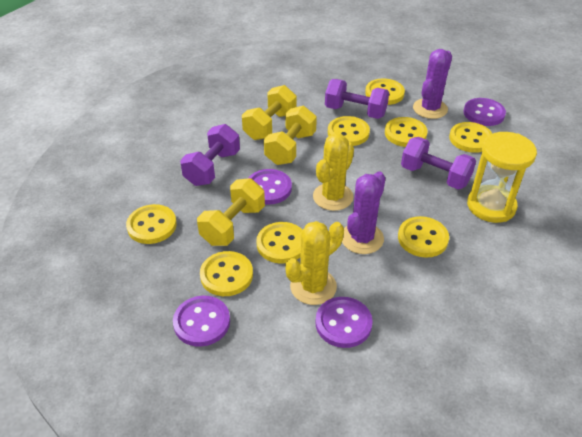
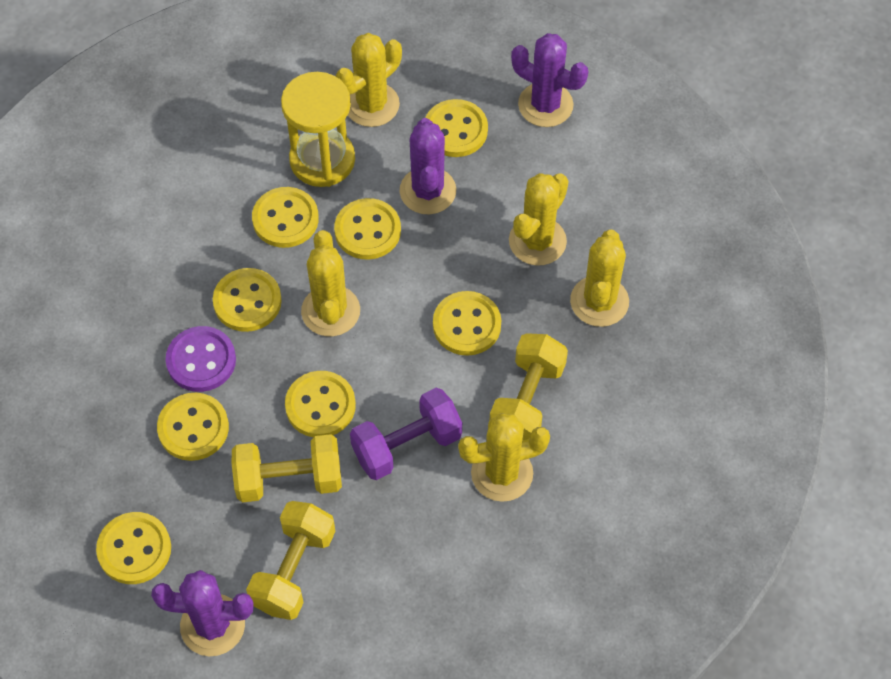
purple button: [173,296,230,347] [248,169,292,205] [315,297,373,348] [464,98,506,126] = 4 -> [165,326,236,392] = 1
purple cactus: [342,171,386,254] [413,49,452,119] = 2 -> [151,570,253,656] [399,118,456,215] [511,33,588,127] = 3
purple dumbbell: [180,124,240,186] [325,79,389,119] [401,137,476,190] = 3 -> [350,388,462,480] = 1
yellow cactus: [285,221,344,305] [313,133,354,211] = 2 -> [301,230,360,336] [336,33,402,127] [458,413,550,502] [509,173,569,266] [570,229,629,327] = 5

